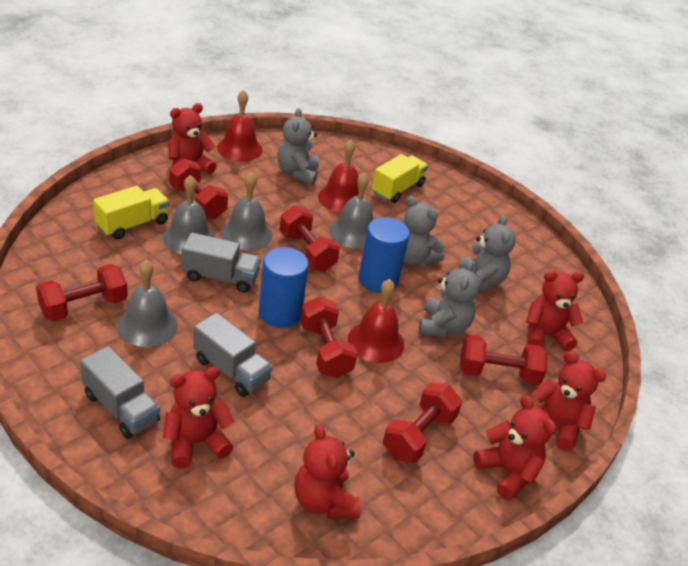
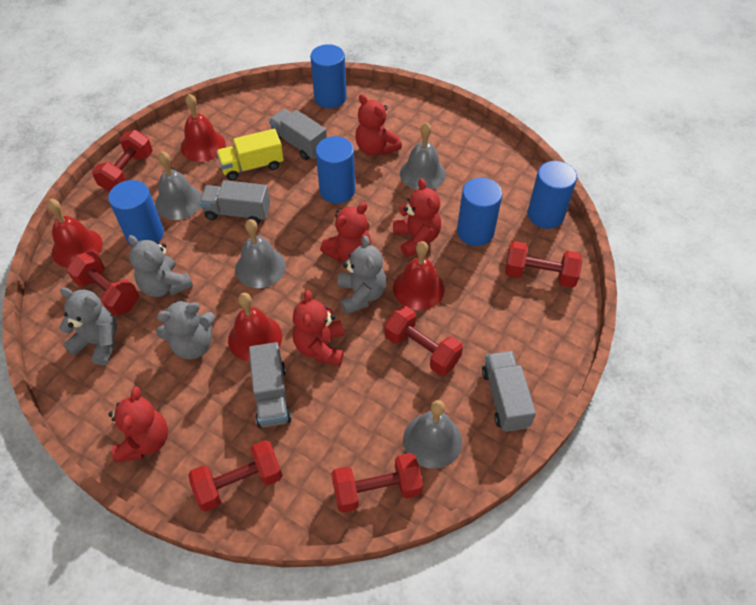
blue cylinder: [259,247,309,328] [359,217,410,293] = 2 -> [108,180,164,246] [310,44,347,108] [316,136,355,203] [457,178,502,246] [527,161,577,229] = 5
grey truck: [80,346,160,439] [182,232,261,293] [193,313,273,397] = 3 -> [199,180,270,225] [249,342,292,428] [269,109,327,160] [482,351,536,432] = 4
red bell: [217,90,263,161] [318,140,359,213] [348,279,404,363] = 3 -> [47,199,103,268] [181,94,225,162] [228,293,282,362] [393,241,445,310] = 4
red teddy bear: [163,367,235,468] [168,103,217,174] [294,424,361,519] [473,395,556,501] [526,271,584,351] [532,351,606,451] = 6 -> [108,387,168,462] [293,290,344,366] [320,202,371,262] [355,94,402,156] [393,178,441,258] = 5
yellow truck: [93,186,169,240] [372,154,428,203] = 2 -> [216,129,284,181] = 1

